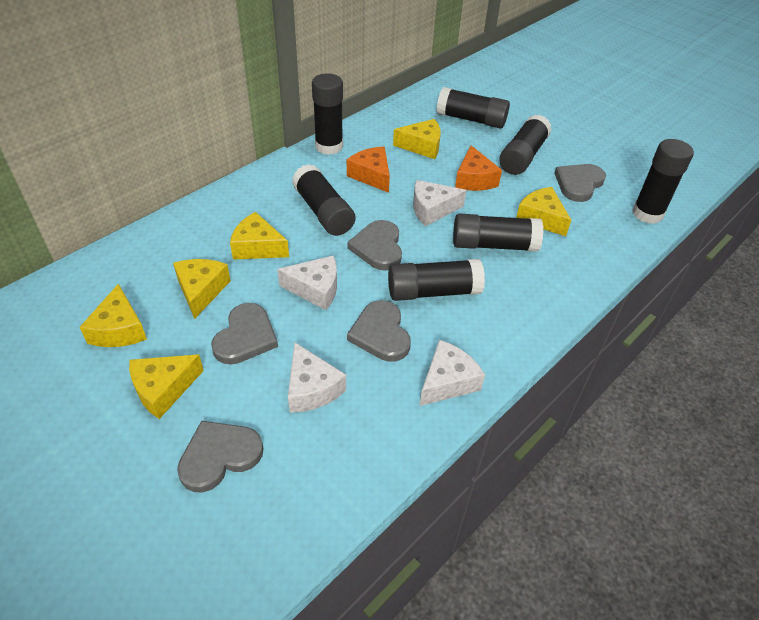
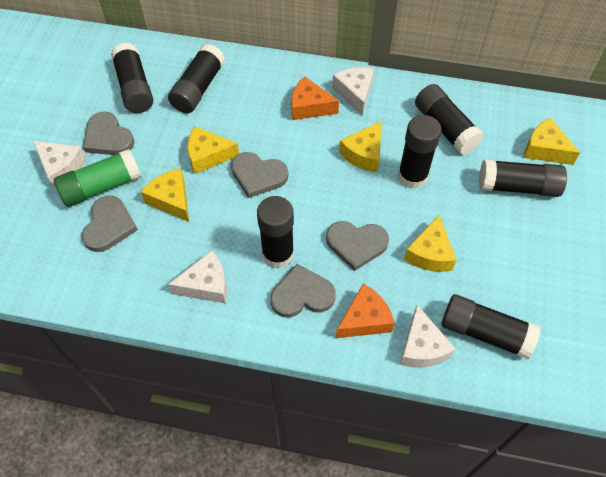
green glue stick: none = 0 -> [54,149,141,207] = 1
yellow cheese: [80,284,147,347] [129,354,204,419] [173,259,231,319] [230,212,289,260] [393,119,441,159] [516,187,571,236] = 6 -> [141,168,189,222] [188,126,239,174] [339,121,382,172] [404,215,457,272] [523,118,580,165] = 5

